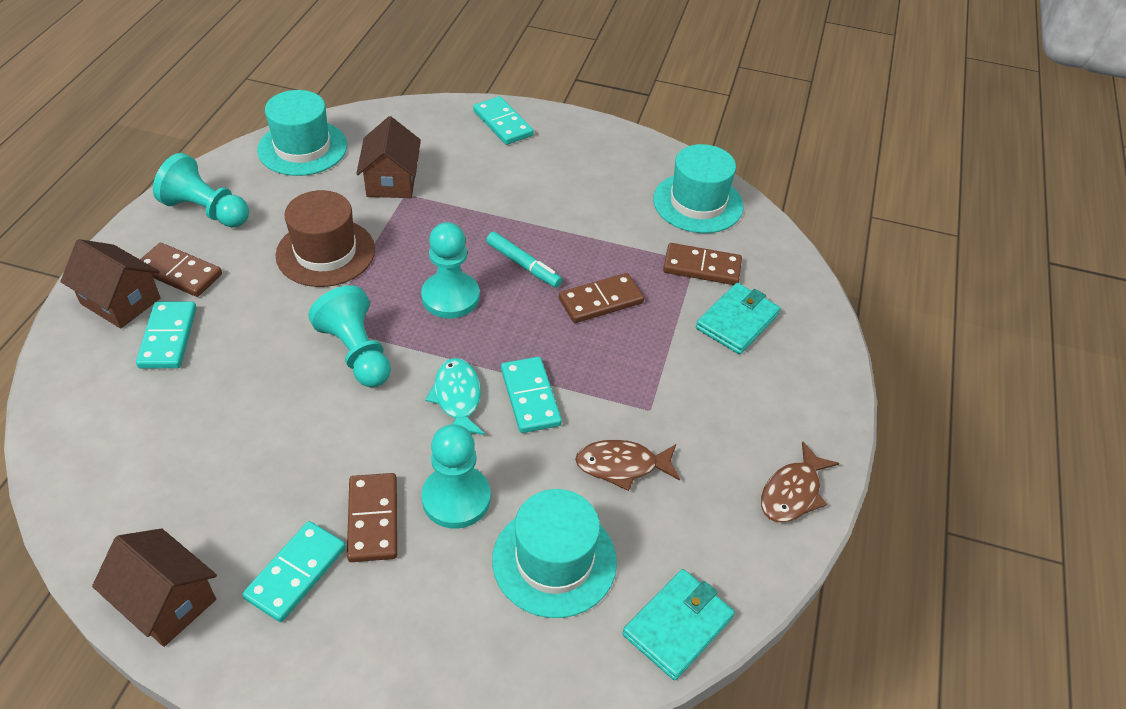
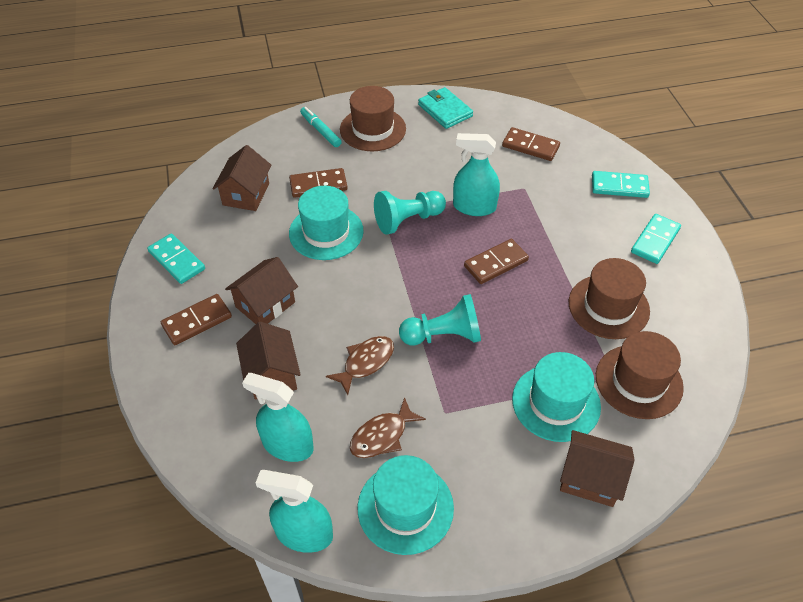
brown hat: [275,190,375,287] = 1 -> [340,86,406,151] [569,258,650,339] [596,331,684,419] = 3
brown house: [60,239,161,329] [92,528,217,647] [356,116,421,198] = 3 -> [212,145,272,211] [225,257,298,324] [236,322,301,400] [560,430,635,507] = 4
turquoise domino: [136,302,196,368] [242,521,346,622] [473,96,534,145] [501,357,562,433] = 4 -> [147,233,205,284] [592,171,650,198] [631,214,681,264] = 3
turquoise fish: [425,358,485,435] = 1 -> none = 0
turquoise pawn: [153,153,249,227] [308,285,391,387] [421,222,480,319] [421,425,491,529] = 4 -> [374,191,446,235] [399,294,481,346] = 2
turquoise spray bottle: none = 0 -> [242,373,314,462] [256,470,333,553] [453,133,500,216] = 3
turquoise wallet: [622,569,735,680] [696,283,781,354] = 2 -> [418,87,473,129] = 1

